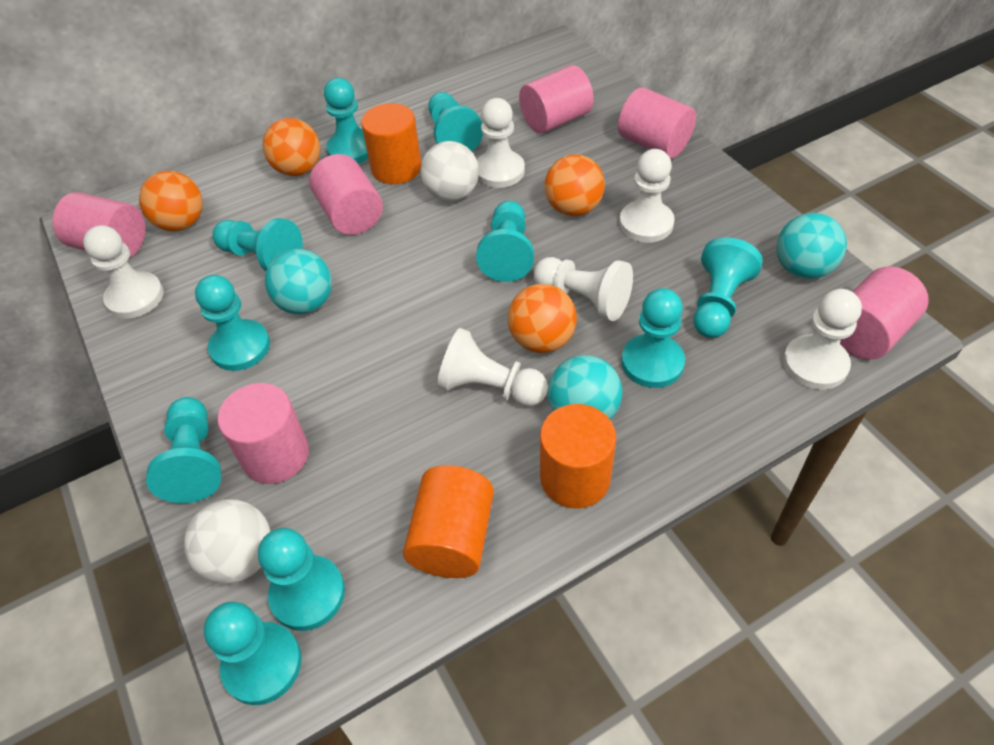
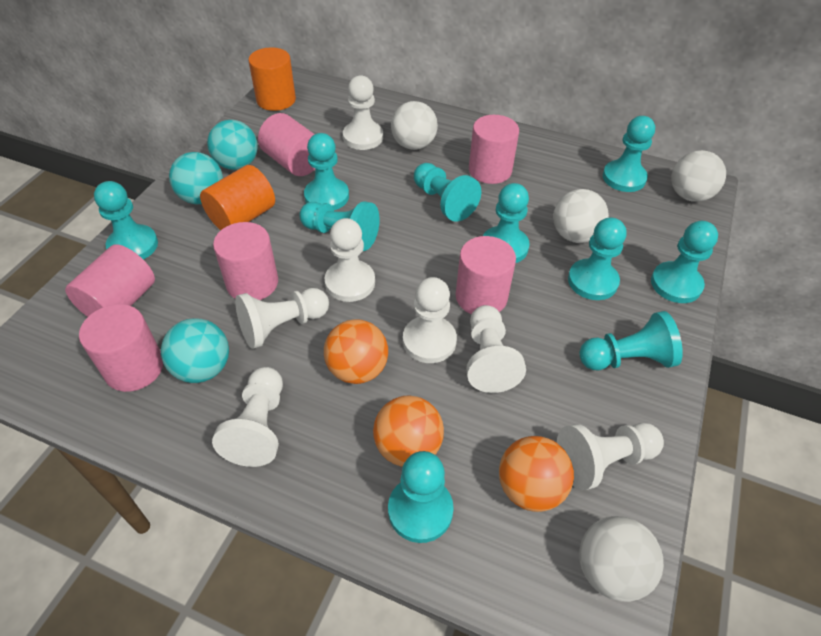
orange ball: [139,171,203,231] [263,118,320,176] [508,284,577,353] [545,154,605,216] = 4 -> [324,319,388,384] [373,395,444,467] [499,436,574,512] = 3
orange cylinder: [361,103,421,184] [403,465,494,578] [540,404,616,509] = 3 -> [200,165,275,230] [248,47,296,111] = 2
white ball: [184,499,271,584] [420,141,479,201] = 2 -> [391,101,438,150] [553,189,609,243] [579,516,664,602] [671,150,726,202] = 4
white pawn: [83,225,164,319] [437,328,548,406] [477,98,525,188] [534,257,633,321] [619,149,675,243] [783,289,862,390] = 6 -> [212,367,283,467] [235,288,329,349] [325,218,375,302] [343,75,383,150] [403,277,457,363] [466,305,526,393] [557,423,664,490] = 7

